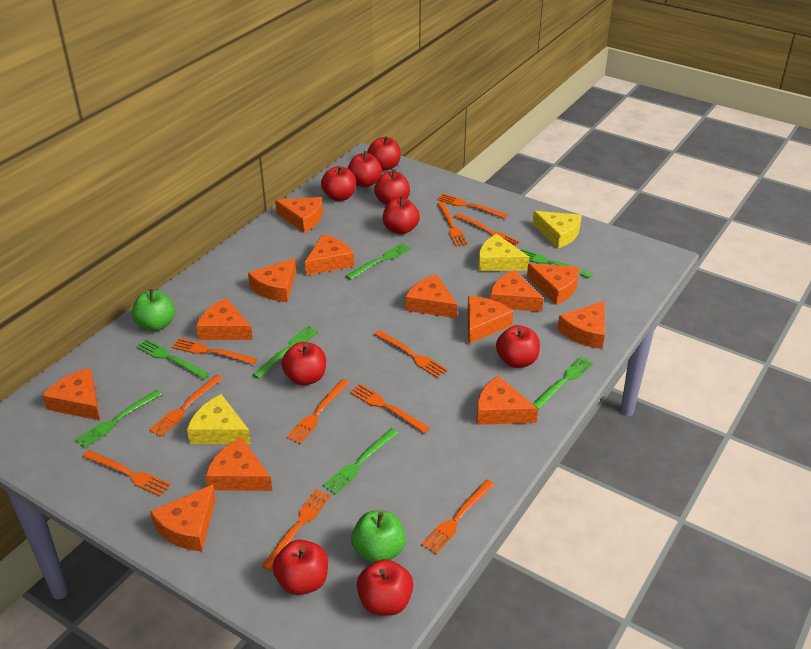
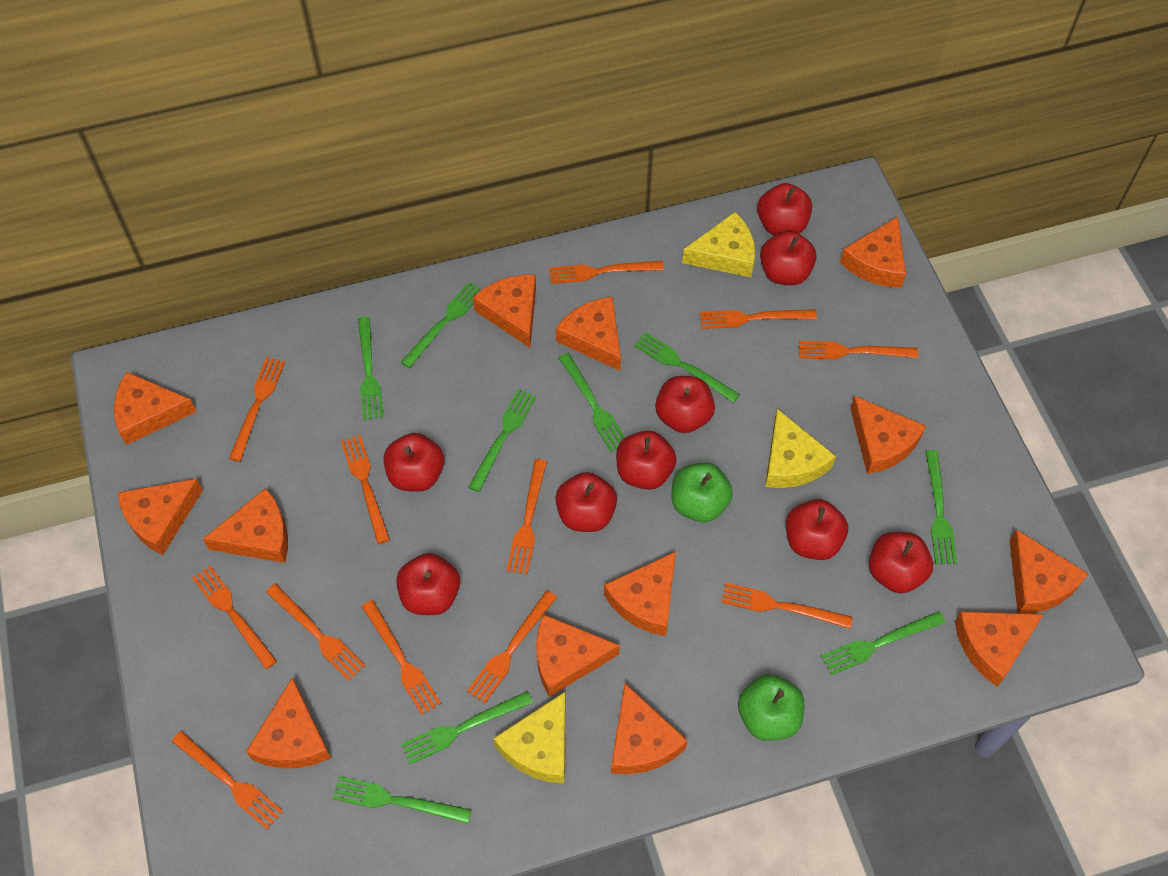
green fork: [75,390,162,448] [136,339,209,379] [253,326,319,379] [323,428,398,495] [346,243,411,280] [520,249,593,278] [532,356,593,409] = 7 -> [332,776,471,824] [358,317,383,420] [401,282,480,368] [401,691,533,764] [468,389,536,492] [558,353,625,452] [634,332,740,403] [821,611,946,675] [925,450,957,564] = 9
orange fork: [82,450,171,496] [149,375,223,437] [172,338,257,365] [261,489,331,571] [287,379,349,444] [350,384,430,433] [374,330,447,378] [421,480,495,554] [437,194,507,218] [437,202,468,246] [454,213,520,246] = 11 -> [171,731,283,830] [192,565,277,669] [229,357,285,462] [266,583,365,681] [341,435,390,544] [361,600,441,715] [467,590,557,704] [507,459,547,574] [549,261,664,284] [700,309,817,329] [721,583,853,629] [799,341,918,360] = 12

